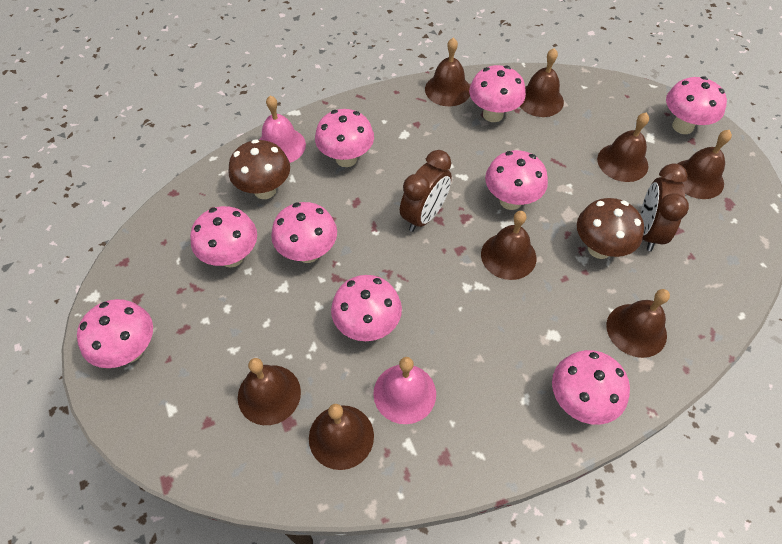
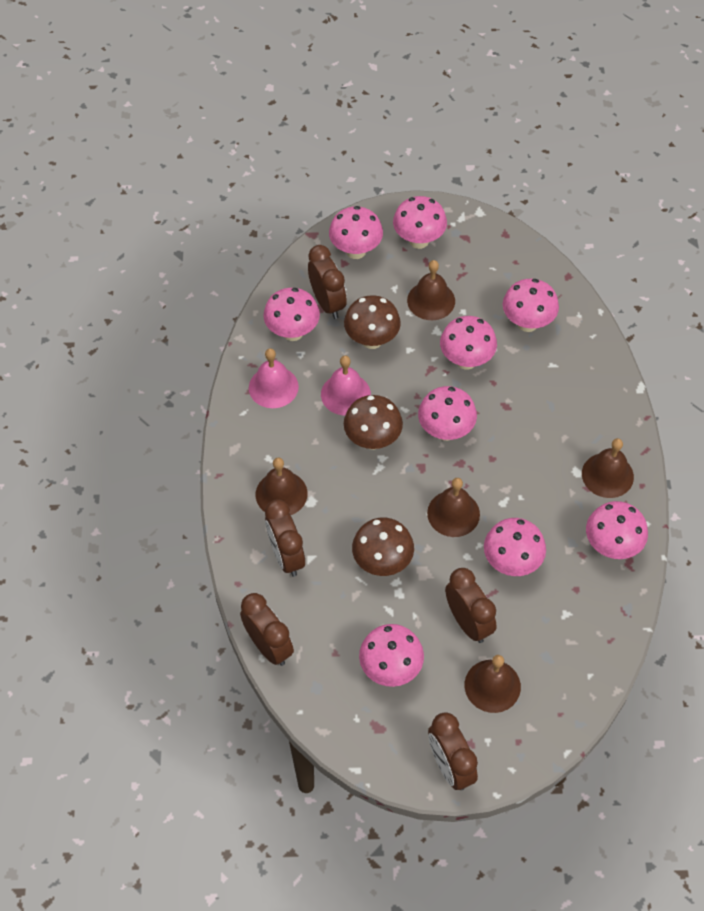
brown bell: [238,358,301,425] [309,404,374,470] [425,38,470,106] [481,211,536,280] [520,48,564,117] [597,113,649,182] [606,289,670,358] [677,130,732,199] = 8 -> [256,458,308,515] [407,260,455,320] [427,478,480,537] [465,655,521,713] [582,438,634,498] = 5
brown clock: [400,150,452,232] [641,163,689,251] = 2 -> [240,593,294,666] [265,500,305,577] [308,245,347,319] [428,713,478,790] [445,568,497,643] = 5
brown mushroom: [229,139,290,199] [577,198,644,259] = 2 -> [344,295,401,349] [344,395,403,450] [352,518,414,576] = 3

